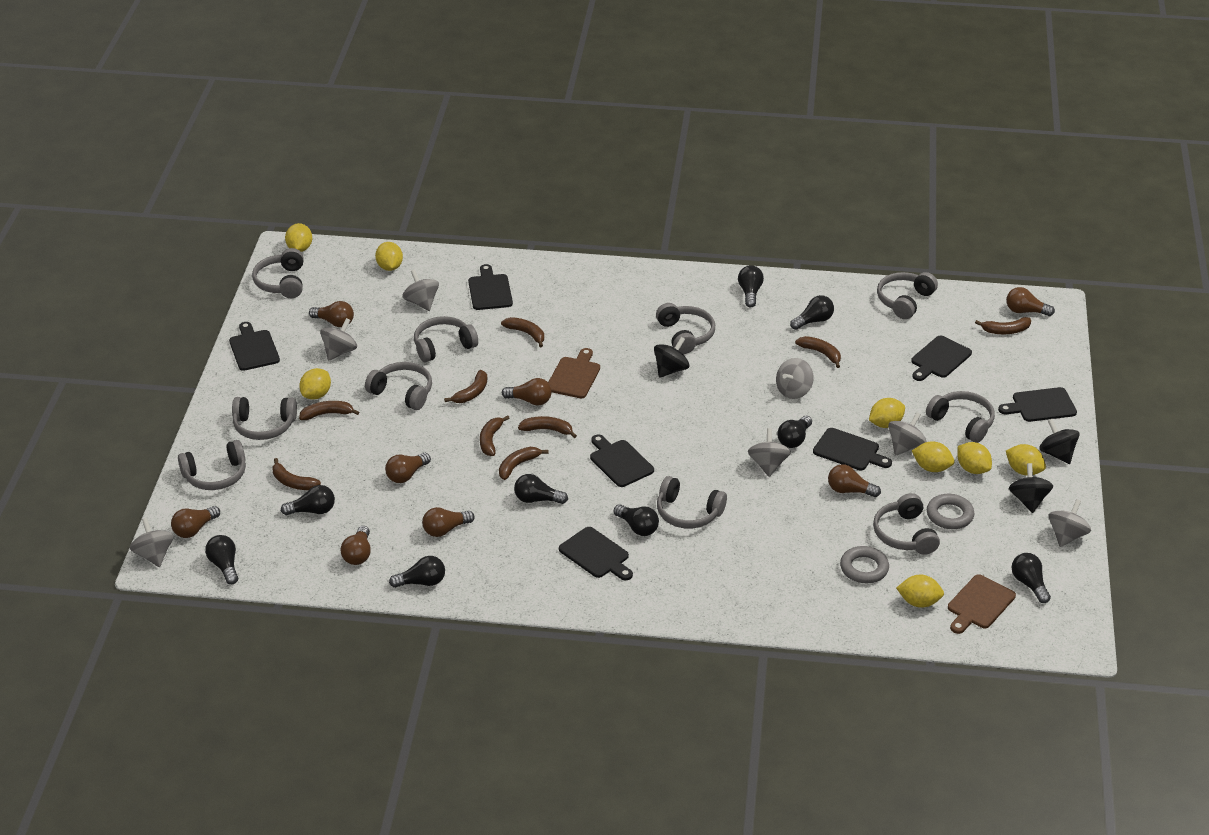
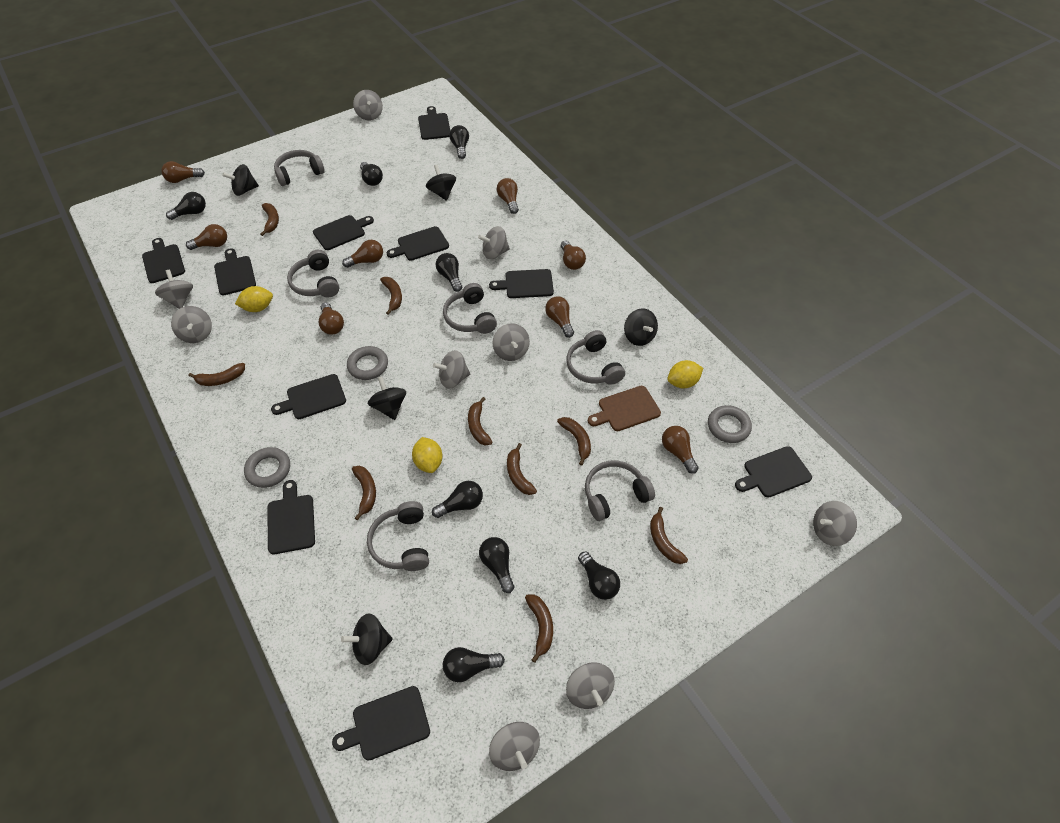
black cutting board: [229,322,280,371] [468,264,513,310] [559,527,633,580] [590,434,654,487] [813,428,892,470] [911,336,972,381] [998,387,1077,422] = 7 -> [142,238,185,283] [214,248,256,295] [267,480,315,555] [271,374,346,419] [313,215,374,250] [332,686,430,761] [387,226,449,261] [418,106,450,140] [489,269,554,298] [735,446,812,498] = 10
black light bulb: [205,535,238,584] [281,485,335,515] [389,556,445,588] [514,474,568,504] [614,504,659,536] [738,266,764,308] [777,416,812,448] [790,295,834,330] [1011,553,1051,603] = 9 -> [166,192,206,220] [360,162,383,186] [432,481,483,518] [436,253,462,292] [443,647,505,682] [449,125,469,159] [479,537,514,593] [578,551,620,600] = 8
black spinning top: [654,337,689,378] [1009,463,1053,513] [1039,419,1080,464] = 3 -> [222,164,259,196] [341,614,393,665] [368,376,406,420] [426,165,456,201] [624,309,658,346] = 5
brown cutting board: [548,348,600,398] [948,574,1016,634] = 2 -> [588,386,661,431] = 1
grey headphones: [178,440,246,490] [232,397,297,440] [252,248,304,298] [365,362,432,410] [414,316,478,362] [656,303,715,354] [657,476,727,529] [873,493,940,555] [877,272,938,319] [926,391,995,443] = 10 -> [274,150,325,186] [287,250,339,297] [367,501,429,571] [443,283,497,334] [566,330,625,385] [585,461,655,521] = 6
grey ring: [840,546,889,583] [927,494,974,529] = 2 -> [244,447,290,488] [347,346,388,380] [708,405,752,443] = 3
grey spinning top: [130,518,174,567] [320,318,357,361] [402,269,439,311] [748,428,791,477] [776,358,814,399] [888,412,927,455] [1049,499,1091,547] = 7 -> [155,270,193,309] [171,306,212,343] [353,90,383,121] [433,350,470,389] [478,226,510,259] [489,722,540,771] [492,323,530,361] [566,662,615,709] [813,501,857,546] = 9
yellow lemon: [285,223,312,252] [299,368,331,399] [375,242,403,271] [869,398,905,428] [896,575,944,608] [912,441,955,472] [957,442,992,474] [1006,444,1046,476] = 8 -> [235,286,273,312] [412,437,443,473] [667,360,703,388] = 3

